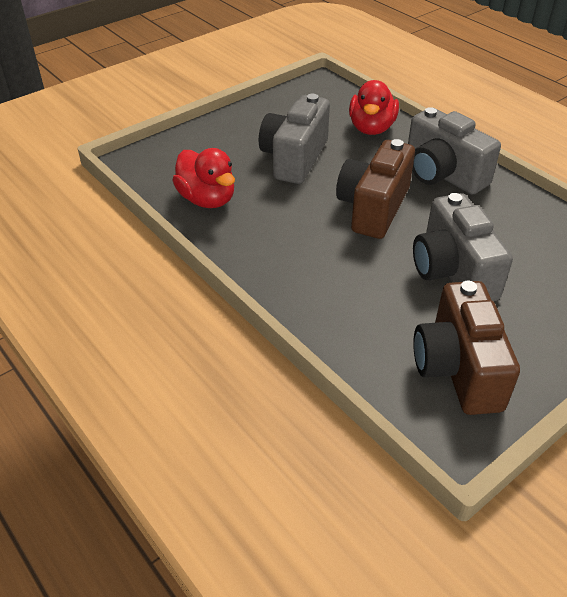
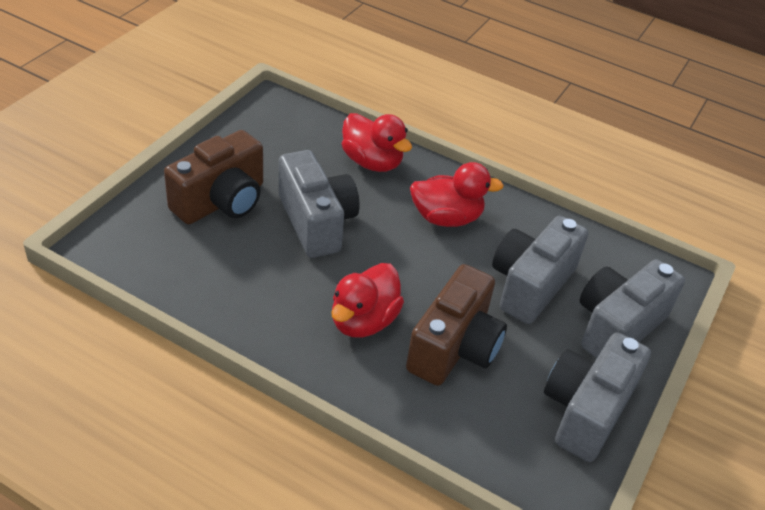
grey camera: [259,94,330,184] [408,107,501,195] [413,193,513,301] = 3 -> [279,150,360,258] [492,216,588,324] [544,332,651,462] [580,259,685,358] = 4
red duck: [172,148,235,208] [349,80,399,135] = 2 -> [332,263,404,337] [342,113,412,172] [410,162,504,227] = 3

